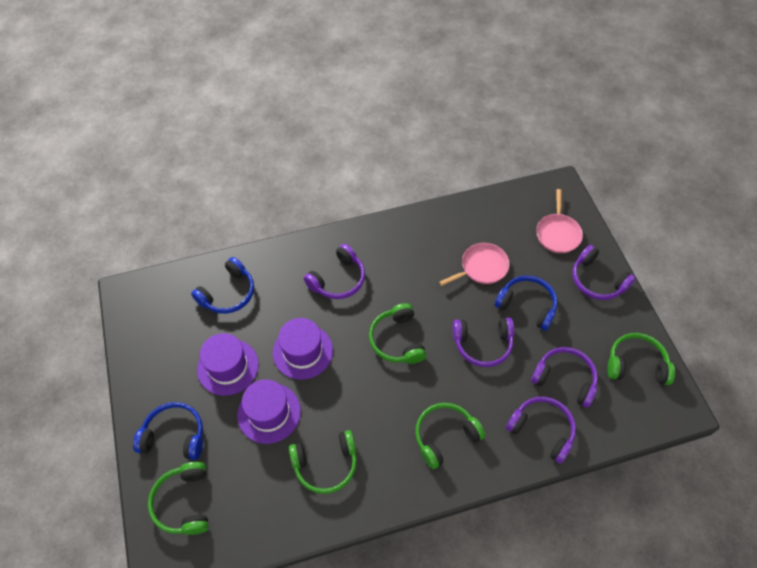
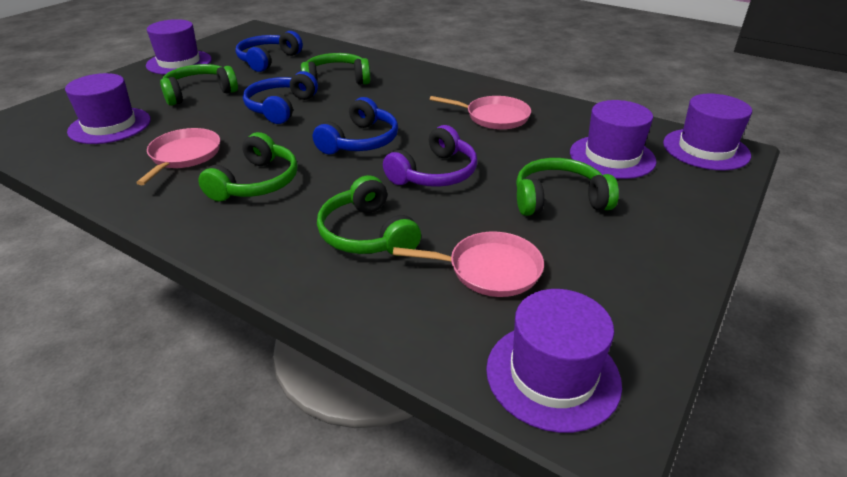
pink pan: [439,243,509,286] [536,189,583,253] = 2 -> [136,128,220,185] [393,232,544,297] [430,96,531,130] = 3
purple hat: [197,333,259,396] [237,379,301,444] [273,318,333,380] = 3 -> [65,73,151,144] [146,19,212,75] [486,289,622,433] [570,100,657,179] [663,94,752,170] = 5
purple headphones: [304,244,365,299] [453,317,514,367] [506,397,576,464] [531,347,598,408] [573,245,636,300] = 5 -> [383,125,477,187] = 1

